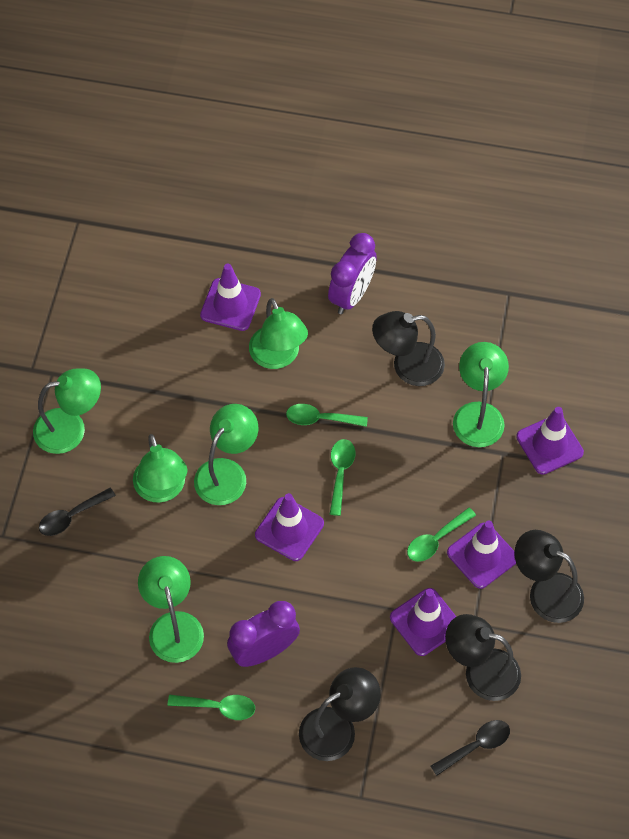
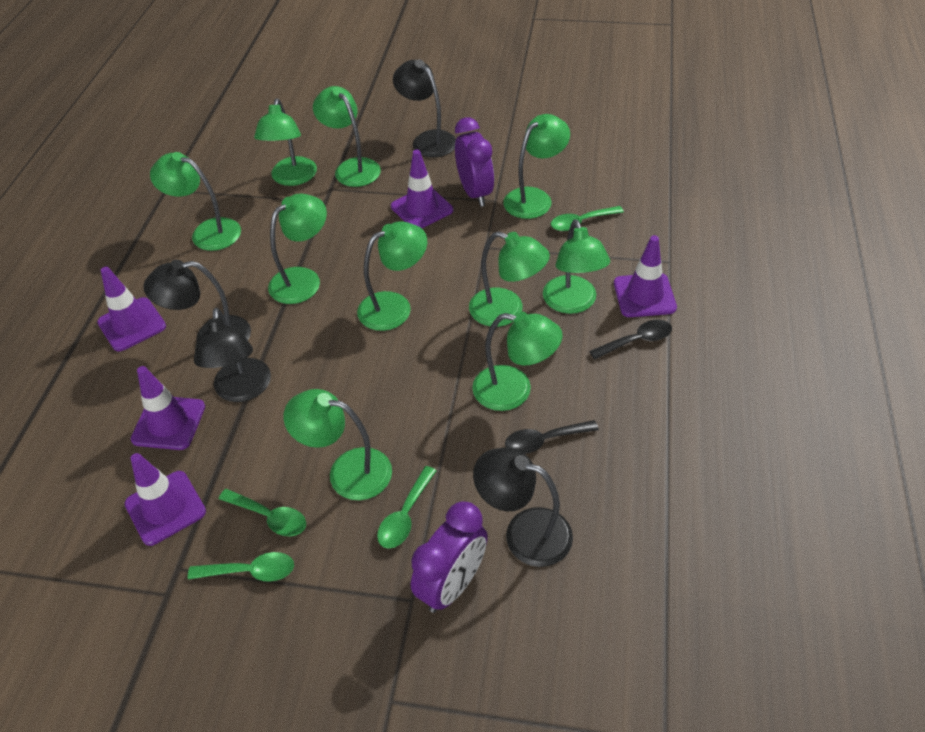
green lamp: [33,368,101,454] [133,434,188,503] [138,556,204,663] [194,404,258,505] [249,298,308,369] [453,342,509,447] = 6 -> [150,152,241,251] [254,98,317,186] [268,194,327,304] [283,389,392,500] [313,86,381,187] [357,221,427,331] [469,231,550,327] [472,312,563,411] [503,114,570,219] [543,219,610,314] = 10

